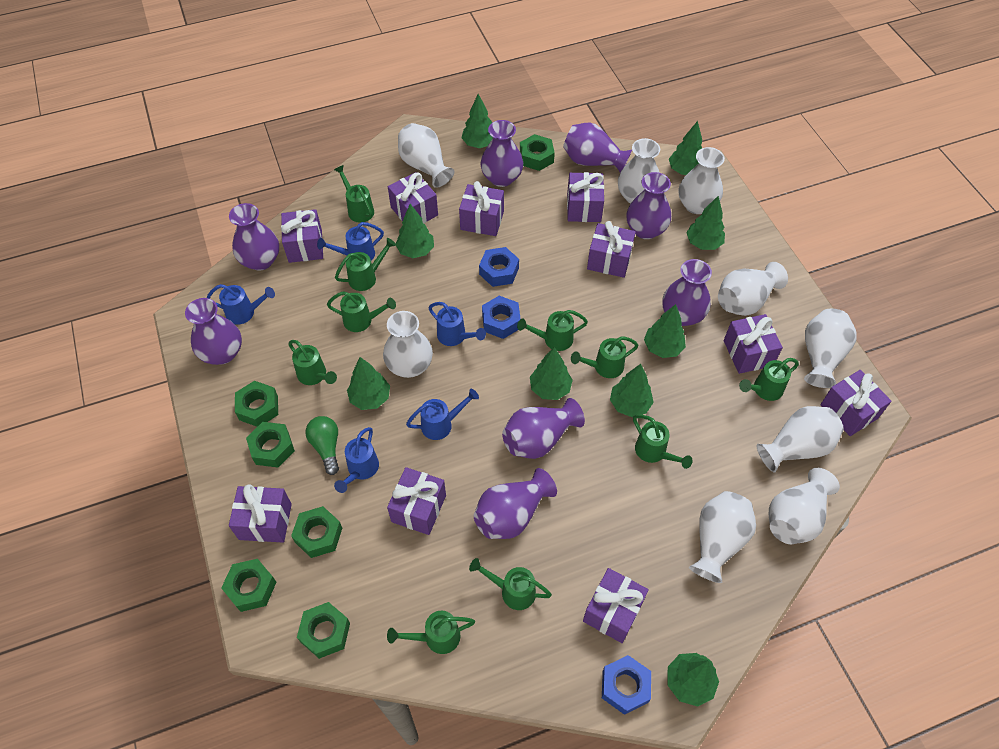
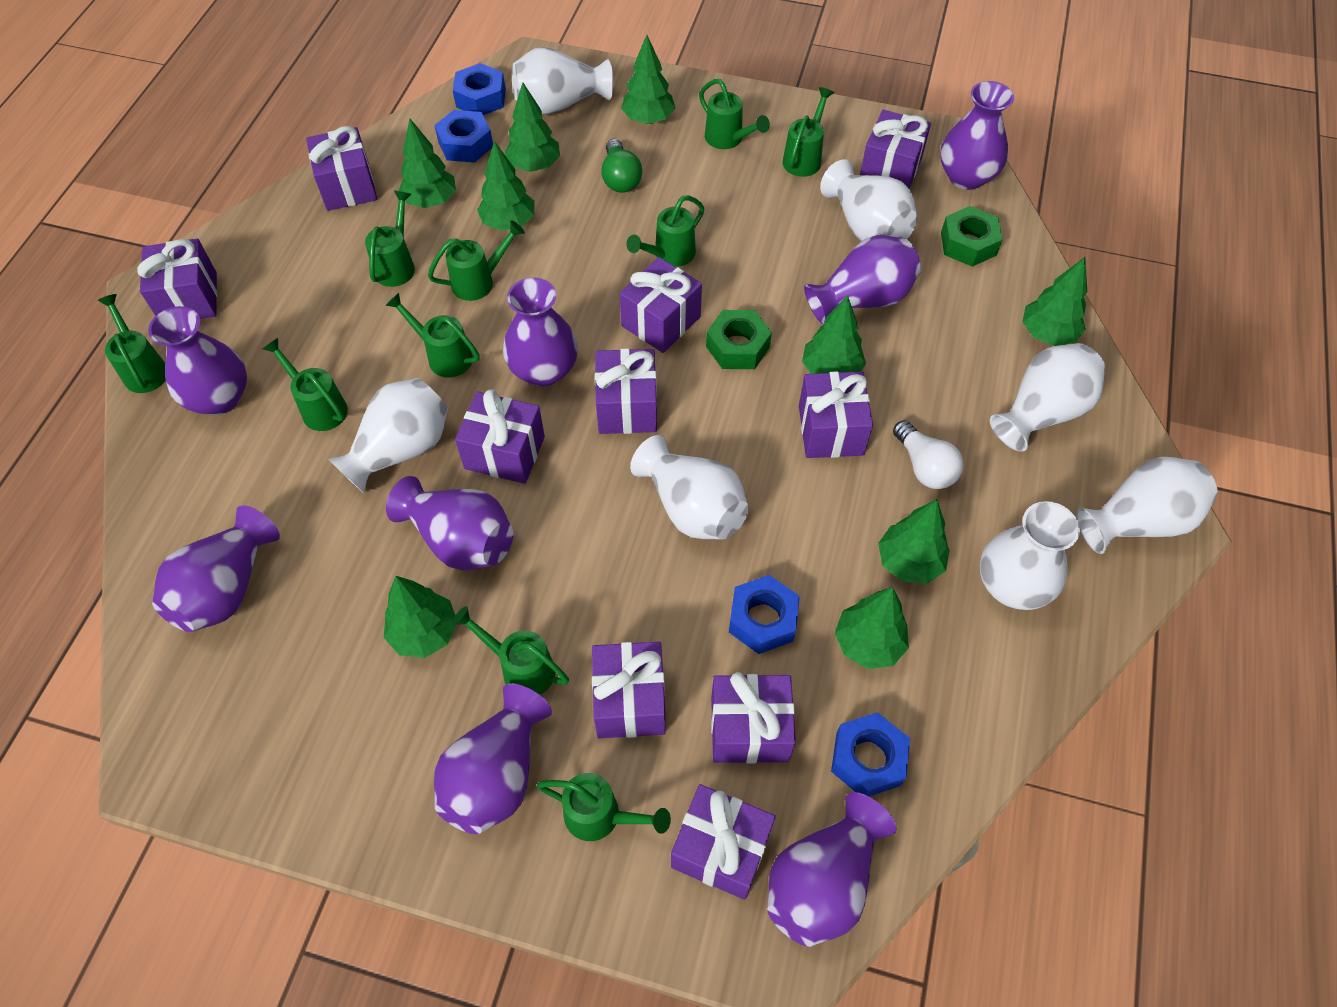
blue nut: [479,247,519,287] [482,296,521,339] [602,655,651,715] = 3 -> [434,110,493,163] [453,63,506,115] [729,575,800,654] [831,712,910,796] = 4
blue watering can: [207,284,275,325] [317,222,384,261] [334,427,379,493] [406,389,479,440] [428,302,486,346] = 5 -> none = 0
green nut: [221,559,276,612] [235,381,278,427] [246,422,295,468] [291,506,342,558] [297,602,350,659] [520,134,555,171] = 6 -> [706,310,772,369] [941,206,1003,267] = 2
white light bulb: none = 0 -> [893,420,963,489] = 1
white vase: [383,311,433,378] [398,123,454,188] [618,138,660,204] [679,147,725,214] [689,491,756,583] [718,262,788,316] [757,406,844,472] [769,468,840,544] [804,309,857,388] = 9 -> [328,378,448,493] [512,47,613,115] [630,435,749,540] [820,159,918,242] [980,501,1080,610] [990,343,1106,452] [1076,457,1218,554] = 7

